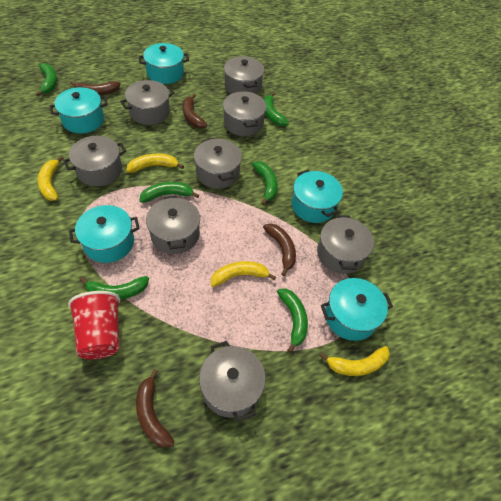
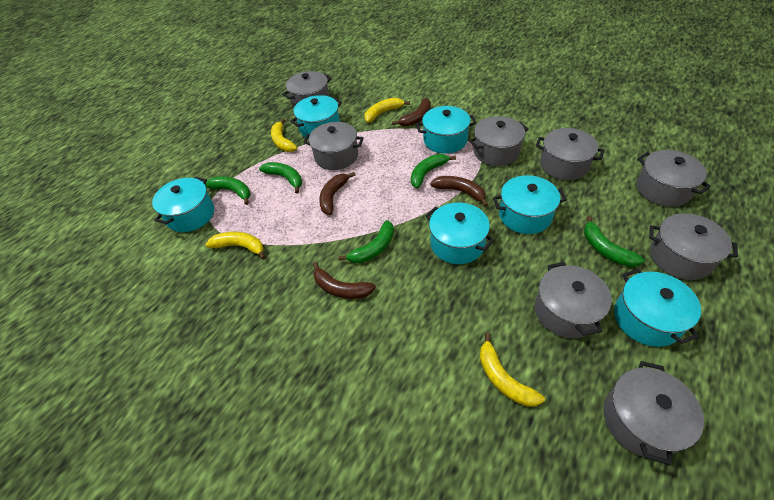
green banana: [36,63,57,96] [80,276,149,300] [140,182,199,203] [252,161,278,205] [264,92,289,126] [277,288,308,353] = 6 -> [205,177,250,205] [259,162,302,194] [338,220,394,263] [411,154,456,189] [584,216,645,267] = 5
red cup: [68,291,120,359] = 1 -> none = 0
turquoise pot: [50,87,108,133] [69,205,140,263] [139,43,189,84] [291,170,343,223] [321,278,393,341] = 5 -> [152,177,214,232] [290,95,342,139] [416,106,476,154] [425,203,495,264] [493,175,567,234] [614,268,701,347] = 6

